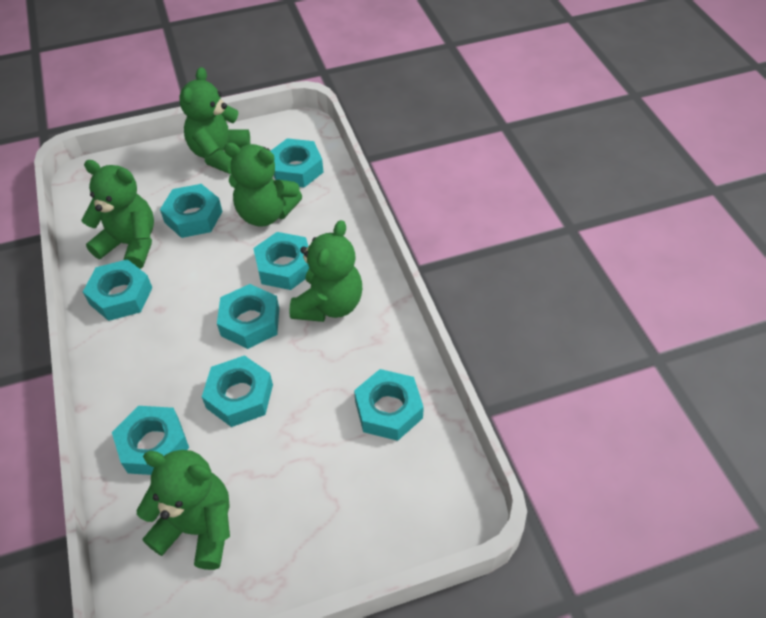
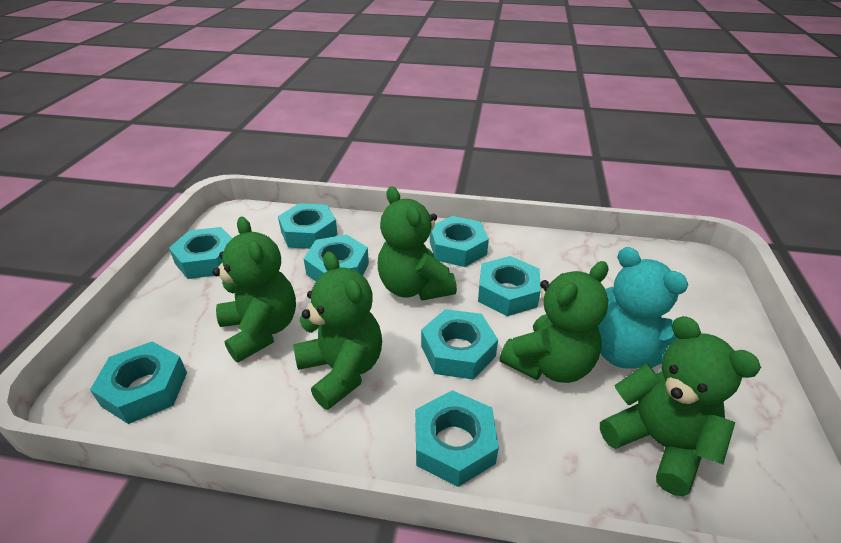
turquoise teddy bear: none = 0 -> [598,247,688,369] = 1

